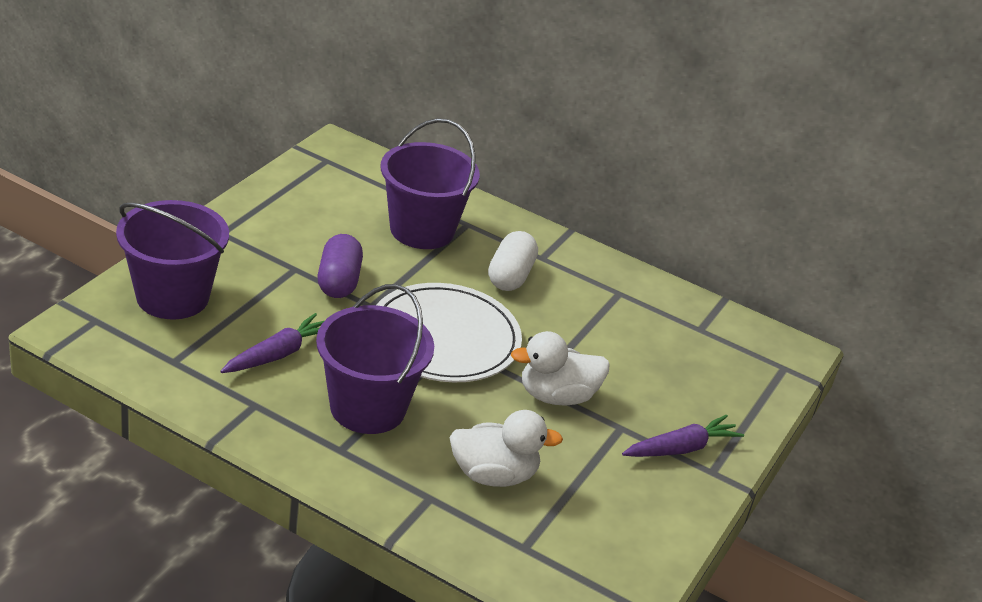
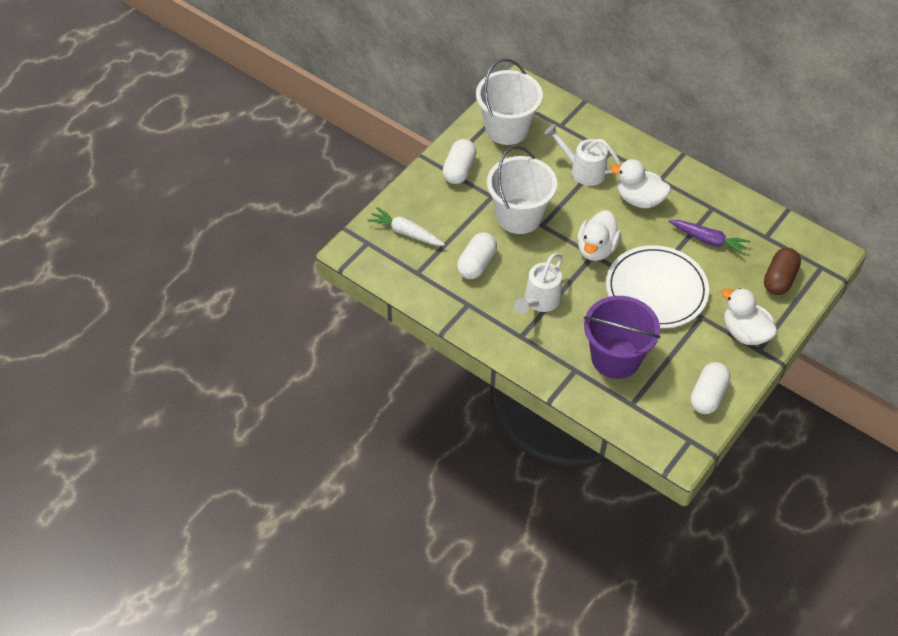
brown capsule: none = 0 -> [764,248,801,295] = 1
purple bucket: [116,200,229,319] [316,284,434,434] [381,118,480,249] = 3 -> [584,296,661,379] = 1
purple capsule: [318,234,363,298] = 1 -> none = 0
purple carrot: [220,313,324,373] [622,415,744,457] = 2 -> [669,220,751,256] = 1
white bucket: none = 0 -> [476,59,543,145] [487,146,557,234] = 2
white capsule: [488,231,538,291] = 1 -> [442,139,477,184] [457,232,497,279] [691,362,730,414] = 3
white carrot: none = 0 -> [367,207,445,246] = 1
white duck: [450,410,563,487] [511,331,610,406] = 2 -> [577,210,621,261] [610,159,671,208] [722,288,777,345] = 3
white watering can: none = 0 -> [514,253,563,314] [544,124,621,186] = 2

